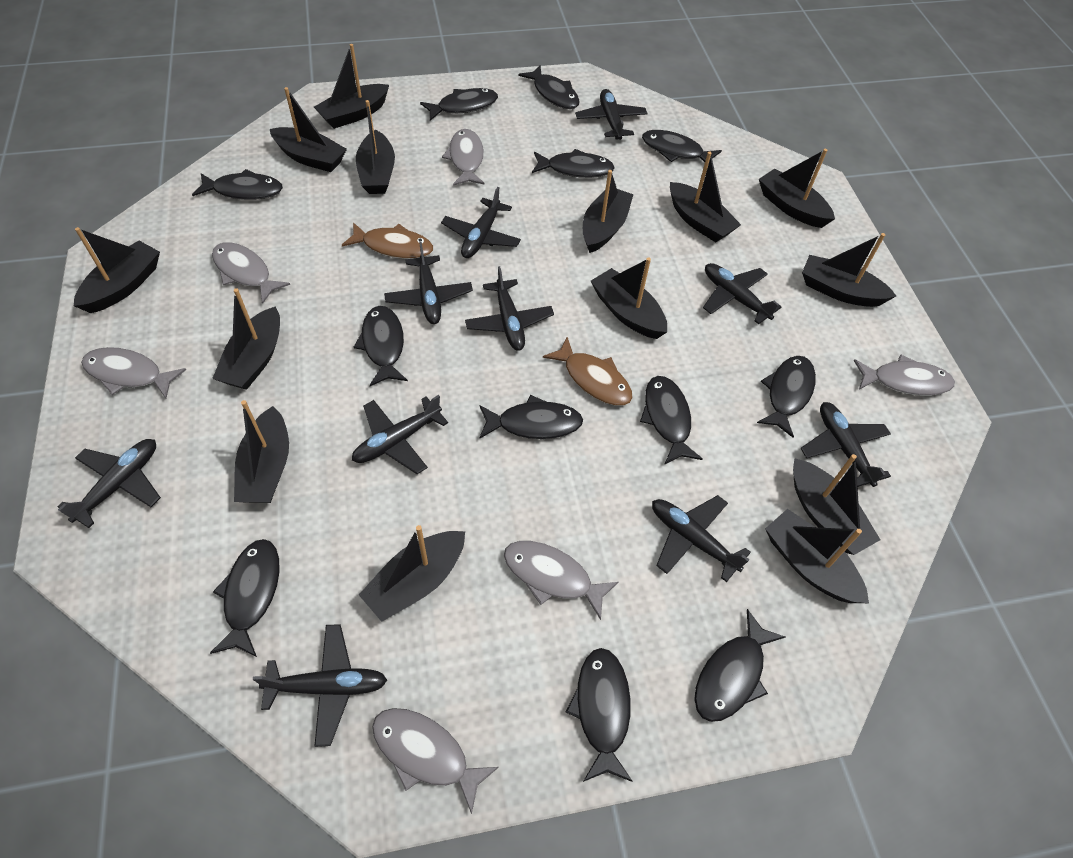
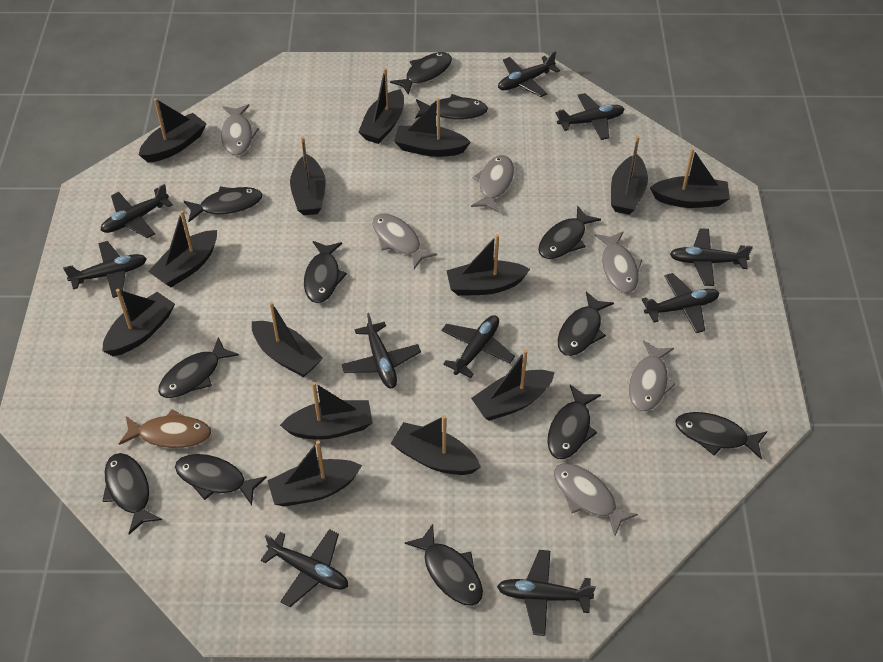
brown fish: [342,222,433,259] [543,336,633,406] = 2 -> [119,409,211,448] = 1

